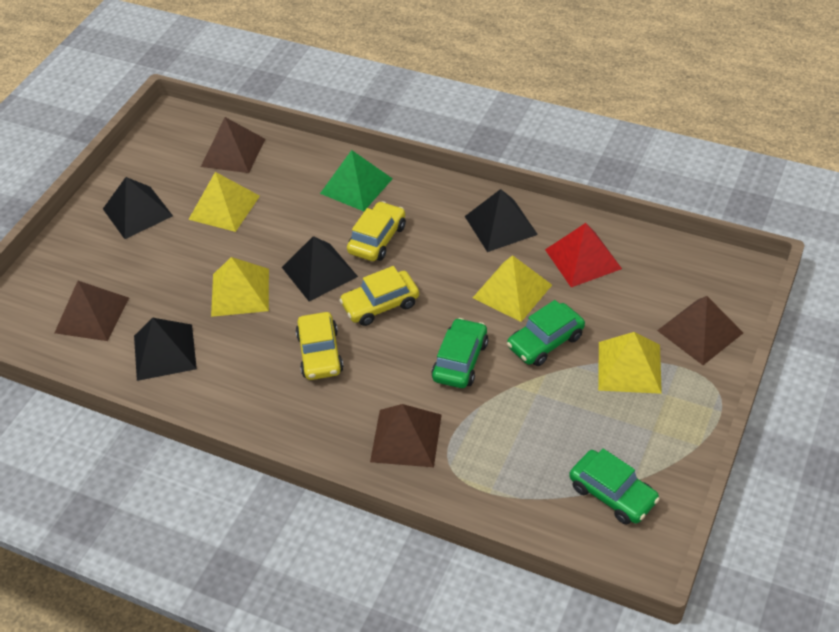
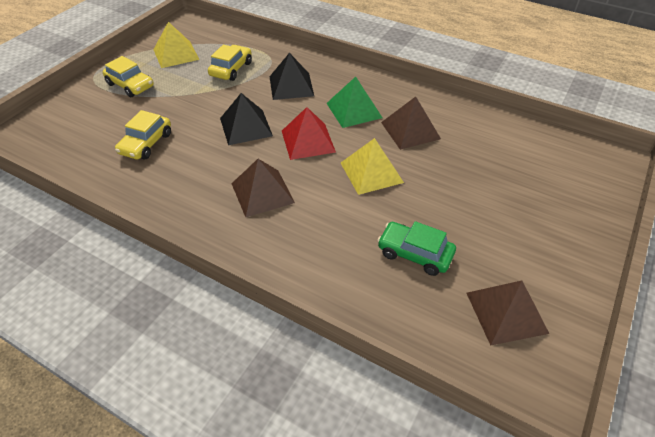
black pyramid: [103,177,173,239] [134,318,197,381] [282,236,358,302] [465,189,538,252] = 4 -> [220,93,273,145] [270,53,314,100] = 2
brown pyramid: [55,281,129,341] [201,117,265,173] [370,404,442,467] [657,296,743,365] = 4 -> [231,159,295,217] [381,97,441,150] [466,280,549,345] = 3
green car: [431,318,488,388] [507,300,585,366] [569,449,660,525] = 3 -> [377,221,456,276] = 1
yellow pyramid: [188,172,260,232] [211,257,269,317] [473,255,552,322] [598,332,662,394] = 4 -> [153,22,200,68] [341,138,404,195] = 2

